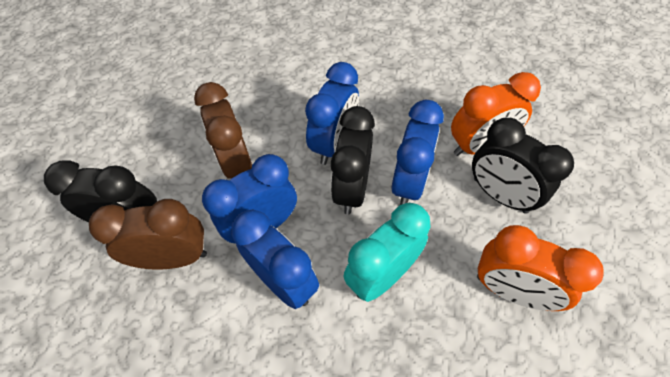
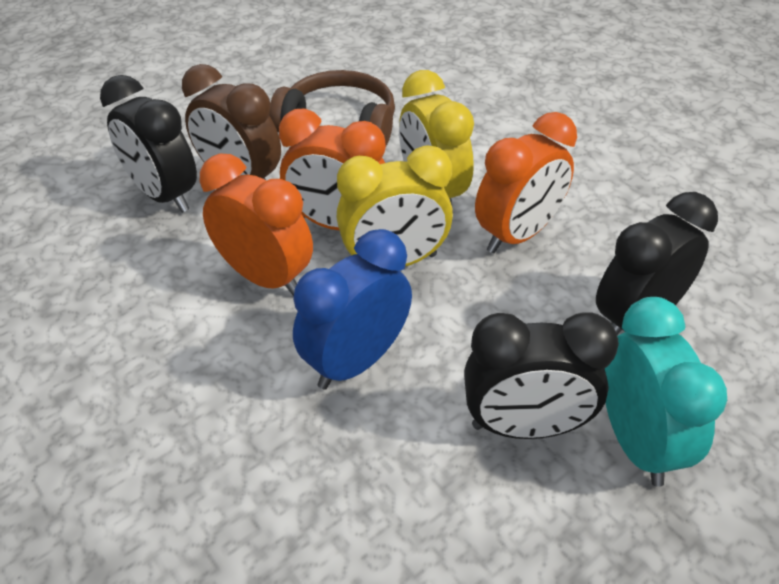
blue clock: [202,154,297,244] [231,209,319,309] [305,62,359,165] [392,100,444,205] = 4 -> [293,229,412,390] = 1
brown clock: [89,199,207,270] [194,82,252,179] = 2 -> [182,64,281,180] = 1
brown headphones: none = 0 -> [269,70,395,146] = 1
orange clock: [451,72,541,156] [477,225,604,311] = 2 -> [200,154,313,296] [279,109,386,231] [475,112,577,253] = 3
yellow clock: none = 0 -> [336,145,453,266] [399,70,474,210] = 2

